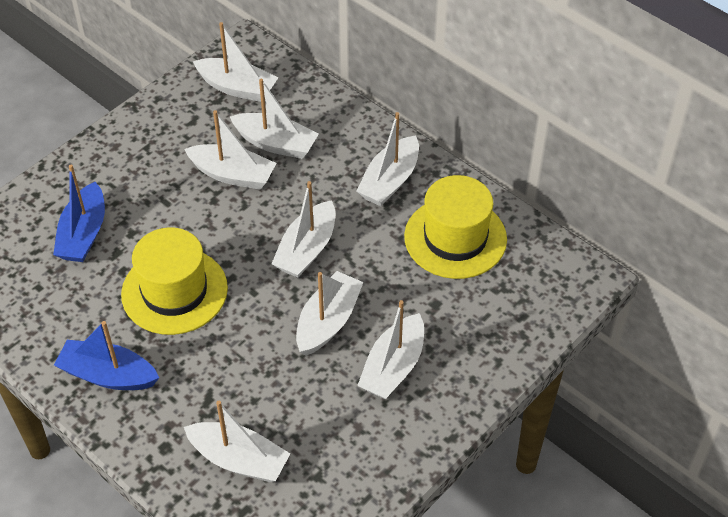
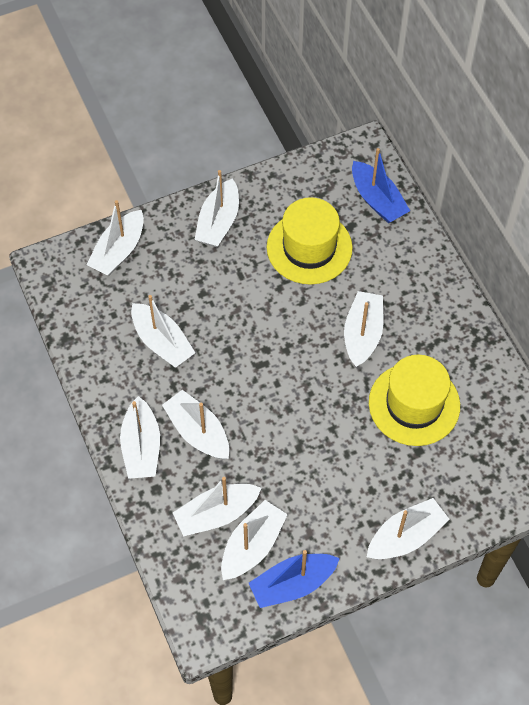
white boat: [184,110,276,189] [184,401,291,482] [193,22,278,102] [230,79,319,159] [271,181,335,278] [296,271,364,356] [356,112,419,206] [357,300,424,399] = 8 -> [86,200,144,276] [120,396,160,479] [131,295,195,368] [162,390,229,460] [173,477,261,536] [194,170,239,247] [221,500,288,580] [344,291,383,367] [367,498,450,559] = 9

